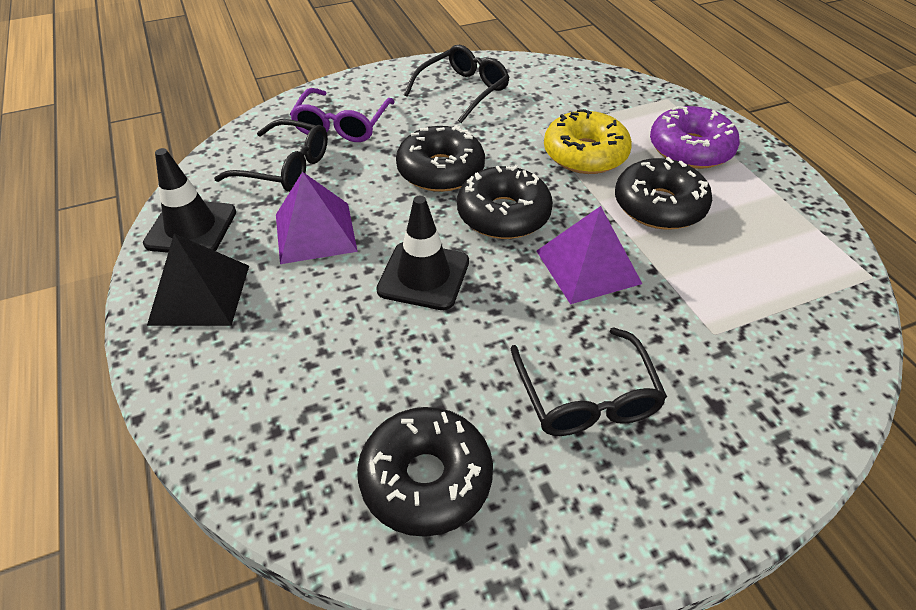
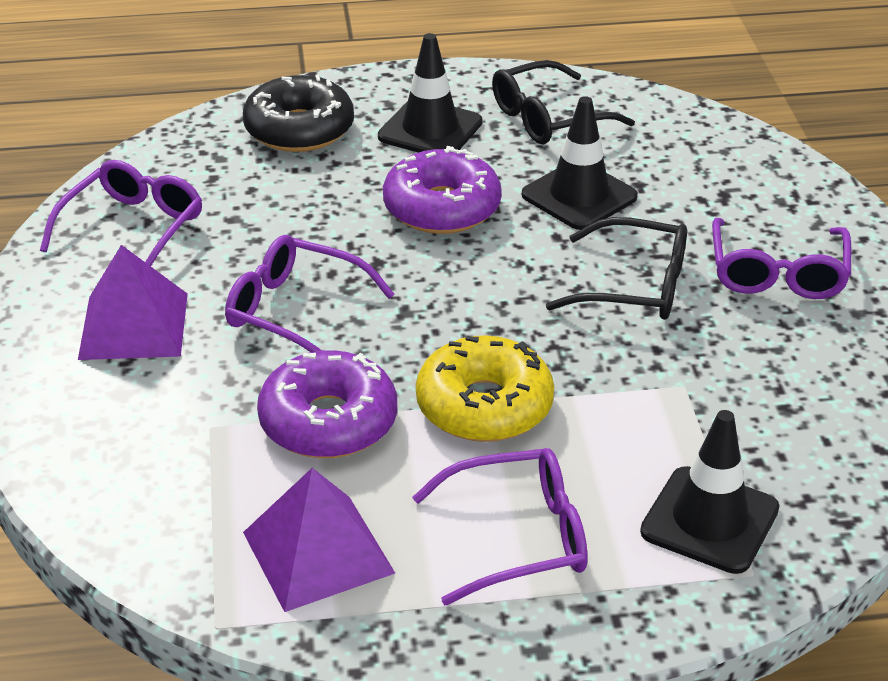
black donut: [357,407,493,537] [396,125,485,192] [457,165,553,239] [615,157,712,230] = 4 -> [243,74,354,152] = 1
black glasses: [214,119,328,192] [404,45,510,123] [510,327,667,436] = 3 -> [492,60,635,144] [546,217,687,320] = 2
black pyramid: [147,234,249,326] = 1 -> none = 0
black traffic cone: [143,148,236,253] [376,196,469,310] = 2 -> [378,33,483,153] [522,96,638,230] [640,410,780,574] = 3
purple donut: [650,106,740,169] = 1 -> [257,350,397,458] [383,146,502,234] = 2
purple glasses: [290,88,395,142] = 1 -> [40,160,202,266] [225,235,395,352] [412,448,588,605] [712,218,851,299] = 4

